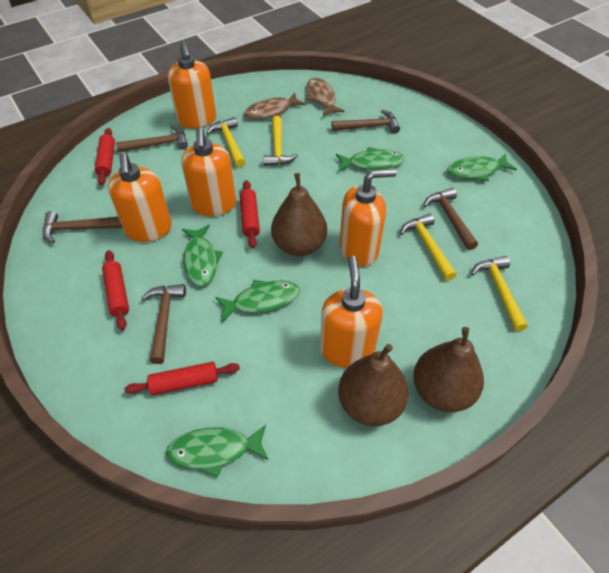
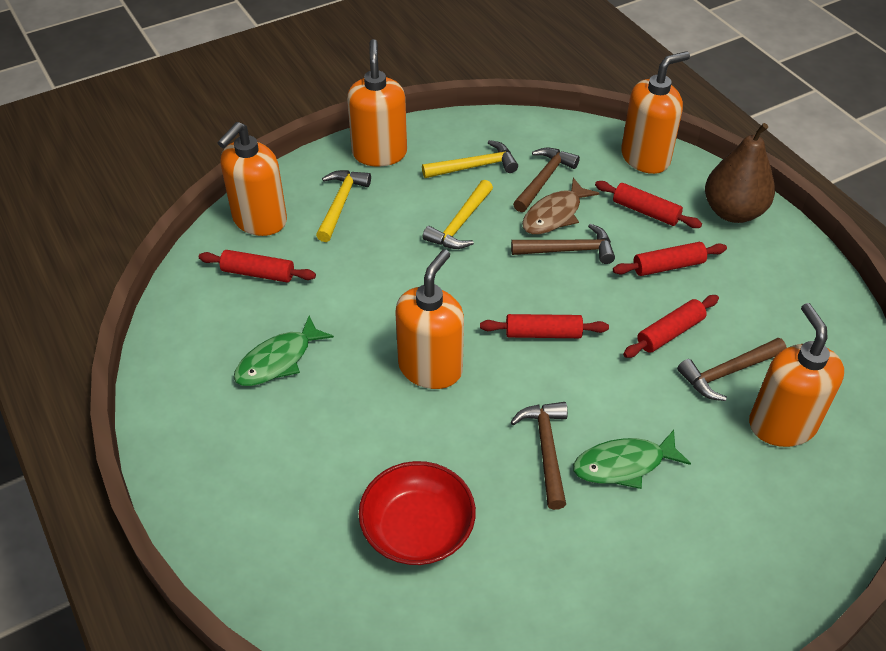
brown fish: [244,92,306,119] [306,78,345,117] = 2 -> [522,178,600,234] = 1
brown hammer: [43,211,122,243] [116,126,188,152] [141,284,186,364] [332,110,400,134] [423,188,478,250] = 5 -> [511,224,615,264] [511,402,568,510] [513,148,580,212] [677,338,787,401] = 4
brown pear: [271,173,327,256] [338,344,409,426] [413,327,484,412] = 3 -> [705,123,775,223] = 1
green fish: [166,425,268,478] [182,225,223,286] [215,280,300,322] [336,147,405,171] [447,153,517,181] = 5 -> [234,316,334,386] [573,430,691,489] = 2
red bowl: none = 0 -> [358,461,476,565] = 1
red rolling pin: [95,128,115,185] [102,250,129,330] [124,362,240,395] [240,180,260,248] = 4 -> [199,250,316,283] [480,314,609,338] [595,181,702,228] [613,242,727,276] [623,295,719,358] = 5
yellow hammer: [206,117,246,168] [264,116,298,166] [400,214,457,281] [471,256,528,331] = 4 -> [316,170,371,242] [422,140,518,178] [423,180,493,249] = 3

